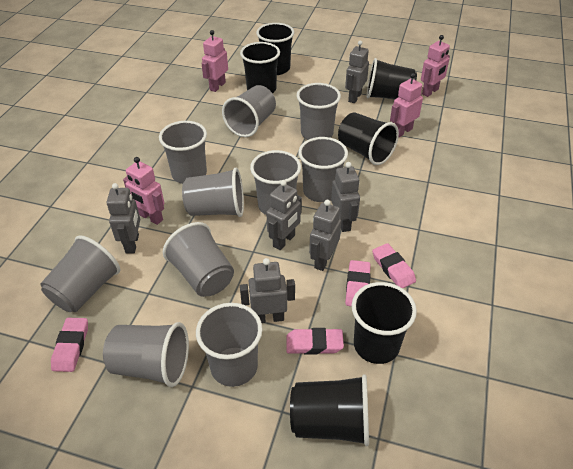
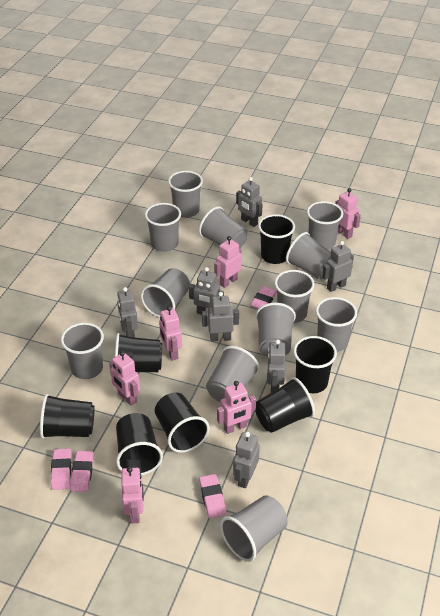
black cup: [240,42,280,93] [256,23,295,75] [290,374,369,446] [338,112,399,165] [352,282,417,364] [367,58,417,99] = 6 -> [40,394,95,439] [115,333,162,372] [116,413,163,475] [155,392,210,453] [255,377,315,433] [258,214,295,264] [293,336,337,393] = 7
grey cup: [40,235,120,312] [103,322,189,387] [159,121,207,184] [163,222,234,297] [182,168,244,217] [196,303,263,387] [222,85,276,137] [250,150,301,215] [297,83,341,140] [298,137,348,202] = 10 -> [61,323,104,379] [141,268,190,318] [145,203,181,252] [168,171,203,218] [199,206,247,248] [206,346,260,402] [220,495,288,562] [256,303,296,357] [274,270,315,323] [286,232,331,280] [307,201,343,249] [316,297,357,352] = 12
grey robot: [107,183,140,254] [240,258,295,323] [266,180,302,250] [309,200,341,271] [331,162,360,232] [345,40,369,103] = 6 -> [117,287,138,337] [189,267,224,315] [202,292,239,342] [233,432,260,488] [236,177,262,227] [267,339,285,393] [322,241,354,292] = 7
pink robot: [123,157,164,225] [201,30,228,92] [390,73,423,137] [421,35,450,97] = 4 -> [109,351,140,406] [121,467,143,524] [159,306,182,361] [214,236,242,288] [217,381,256,434] [335,188,361,239] = 6

